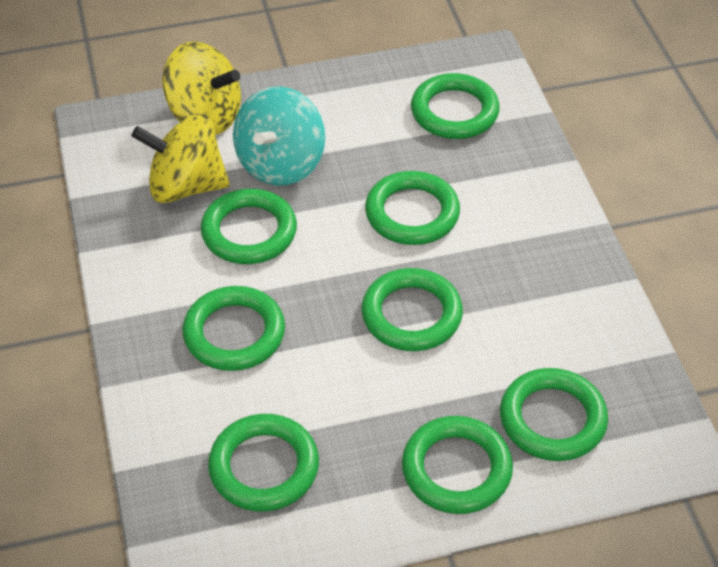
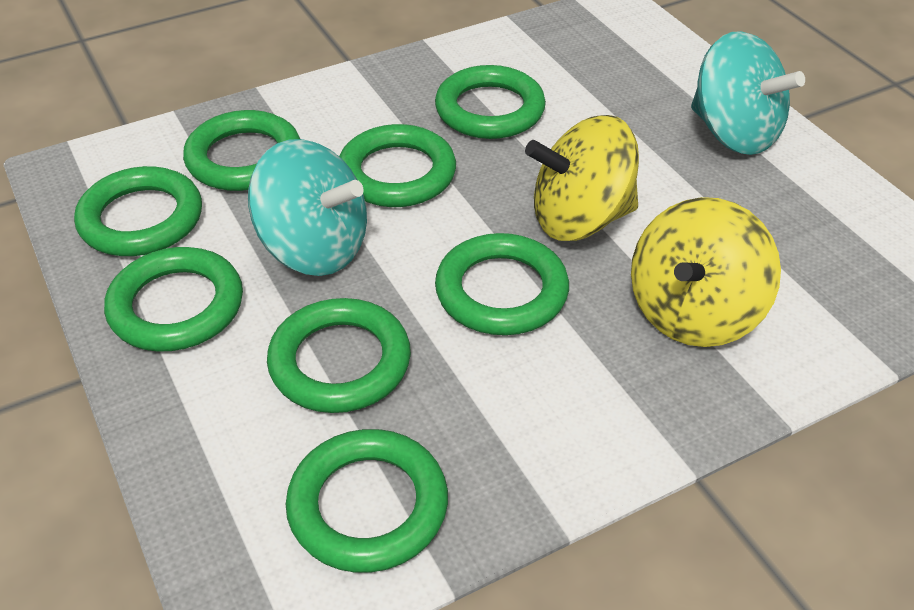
turquoise spinning top: [233,86,325,186] = 1 -> [248,139,367,276] [691,31,805,155] = 2

